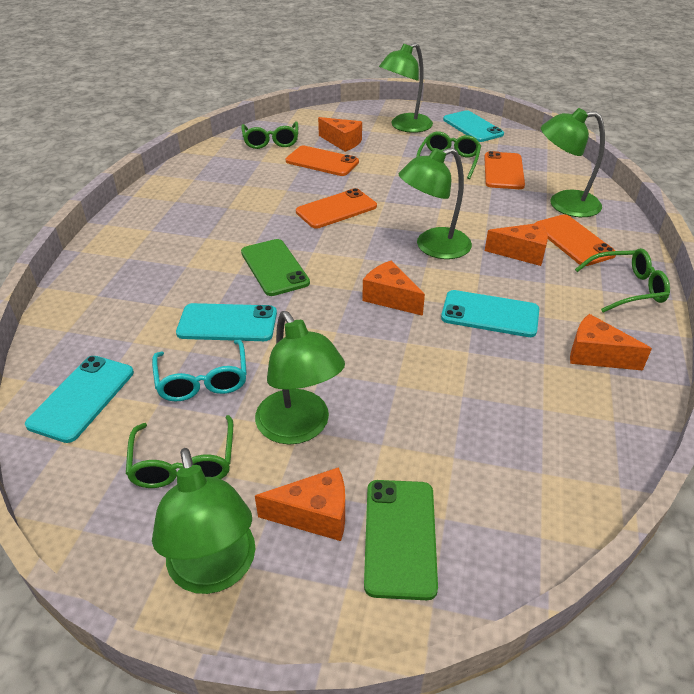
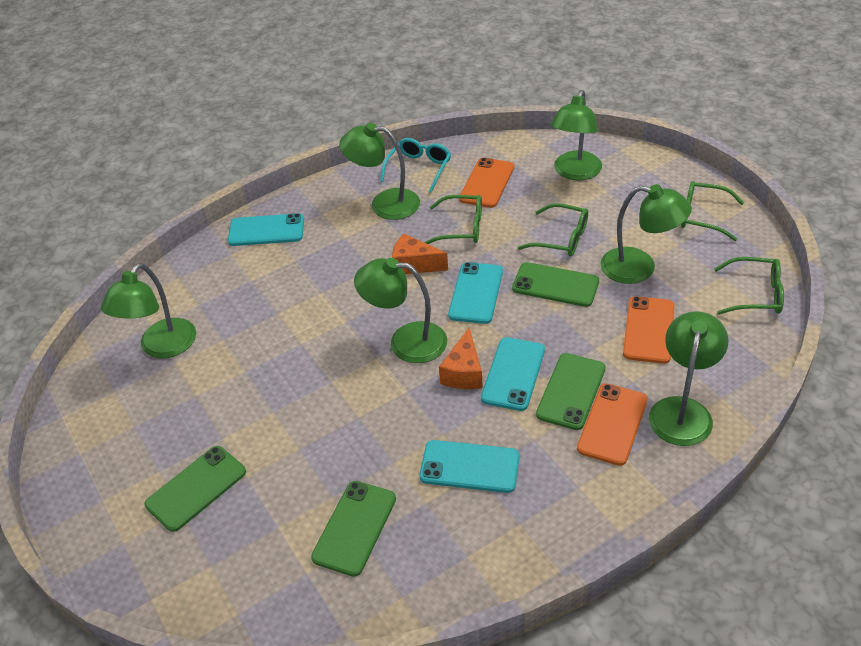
green lamp: [152,448,255,594] [255,311,345,444] [379,43,433,133] [399,148,472,259] [541,108,605,217] = 5 -> [101,263,196,359] [339,123,420,220] [354,258,447,363] [551,90,602,181] [600,184,692,284] [649,311,728,446] = 6
green phone: [241,239,310,296] [364,480,438,600] = 2 -> [145,446,246,532] [311,481,396,577] [512,262,599,307] [536,353,606,430] = 4
orange cheese: [255,467,345,541] [318,117,362,152] [362,260,425,316] [485,223,548,266] [570,314,652,371] = 5 -> [392,234,448,274] [439,328,483,389] = 2
orange phone: [285,146,359,176] [296,188,377,229] [484,151,525,189] [535,214,616,266] = 4 -> [459,157,514,208] [577,383,648,466] [623,296,674,364] = 3

